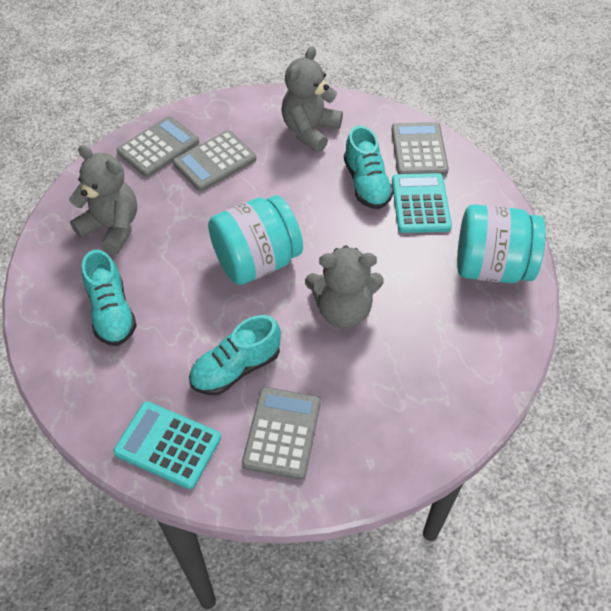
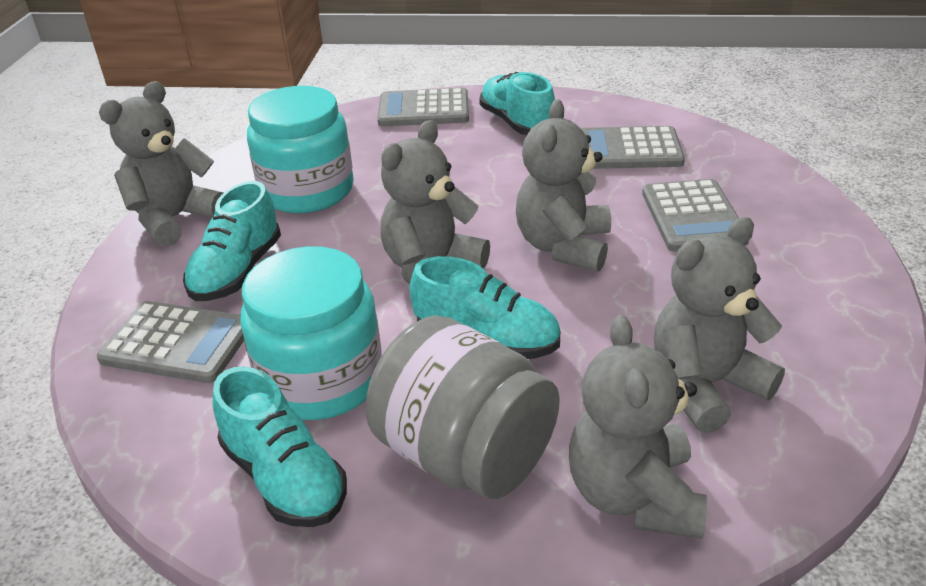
grey jar: none = 0 -> [366,315,560,499] = 1
grey teddy bear: [69,145,137,255] [281,46,343,152] [305,246,384,328] = 3 -> [99,81,224,247] [381,120,490,284] [516,99,611,272] [569,315,707,539] [654,217,785,433] = 5
turquoise calculator: [113,401,221,489] [392,173,452,233] = 2 -> none = 0
turquoise shoe: [82,250,137,346] [189,315,281,395] [344,126,394,209] = 3 -> [183,181,281,301] [213,366,347,527] [409,256,560,359] [479,72,555,135] = 4

